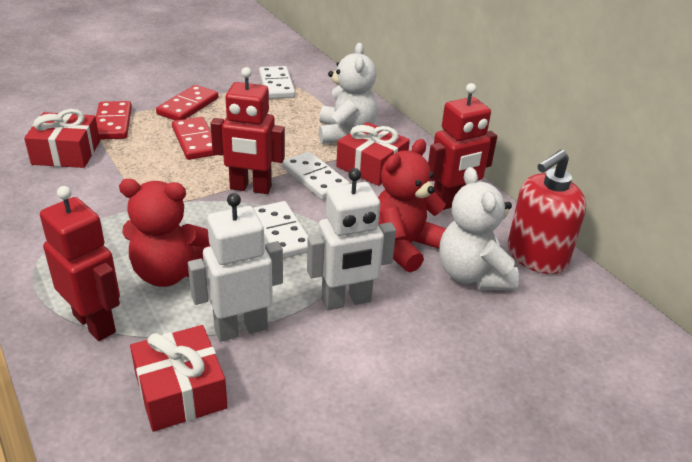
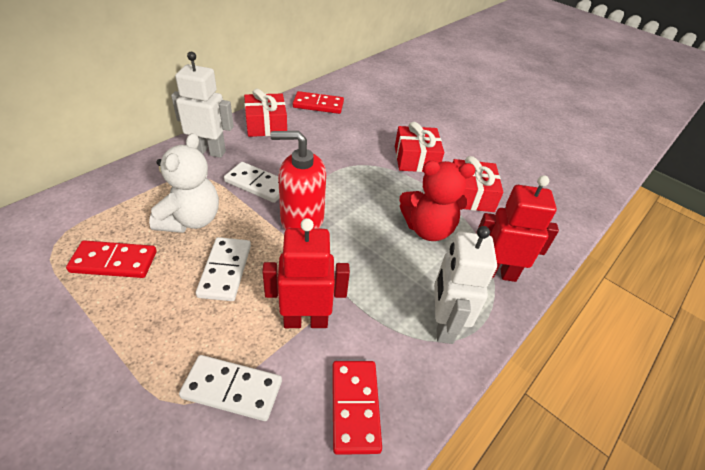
red robot: [40,186,120,341] [210,67,285,194] [428,83,497,210] = 3 -> [262,218,350,328] [476,175,559,282] = 2
red teddy bear: [119,179,210,287] [378,139,446,273] = 2 -> [400,161,476,241] = 1
white teddy bear: [319,43,378,144] [439,167,519,290] = 2 -> [149,133,219,233] = 1

